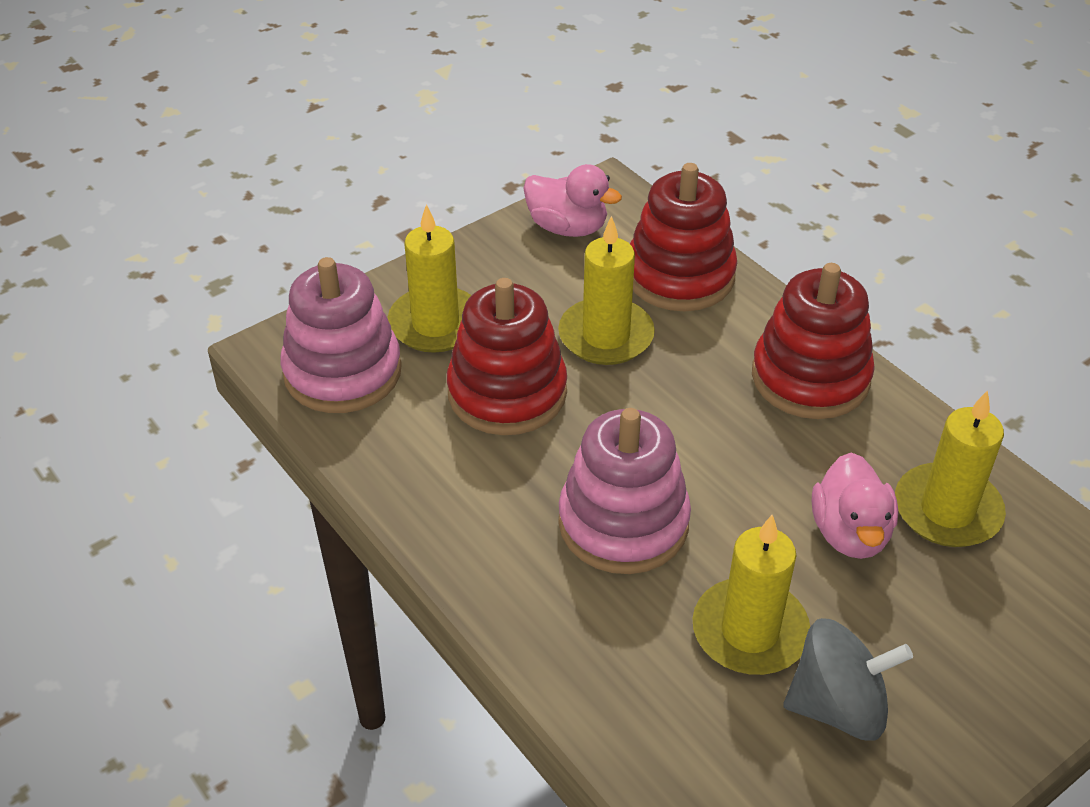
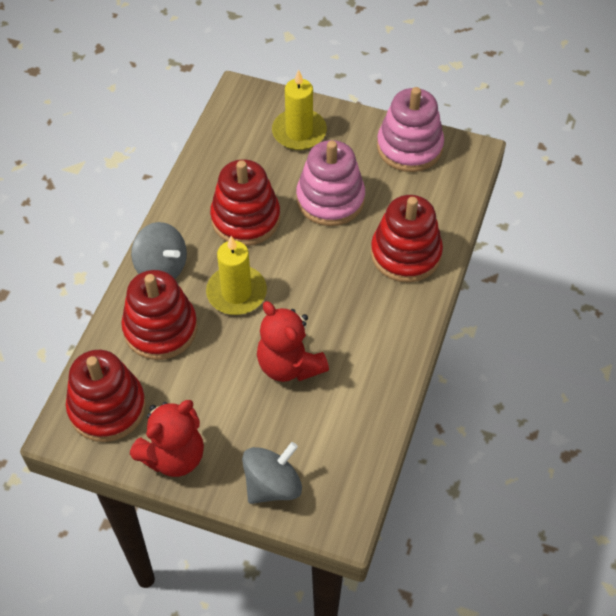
grey spinning top: [783,618,913,741] = 1 -> [131,222,187,279] [242,442,302,504] = 2
pink duck: [523,164,622,237] [812,453,898,559] = 2 -> none = 0
red stacking toy: [447,278,567,435] [630,163,737,311] [752,263,875,419] = 3 -> [66,350,146,442] [121,270,197,360] [210,159,280,246] [371,195,443,283] = 4
red teddy bear: none = 0 -> [130,400,204,477] [257,301,329,382] = 2
yellow candle: [388,204,472,353] [558,216,655,365] [692,515,810,675] [895,390,1006,547] = 4 -> [206,236,267,315] [272,70,327,150] = 2

